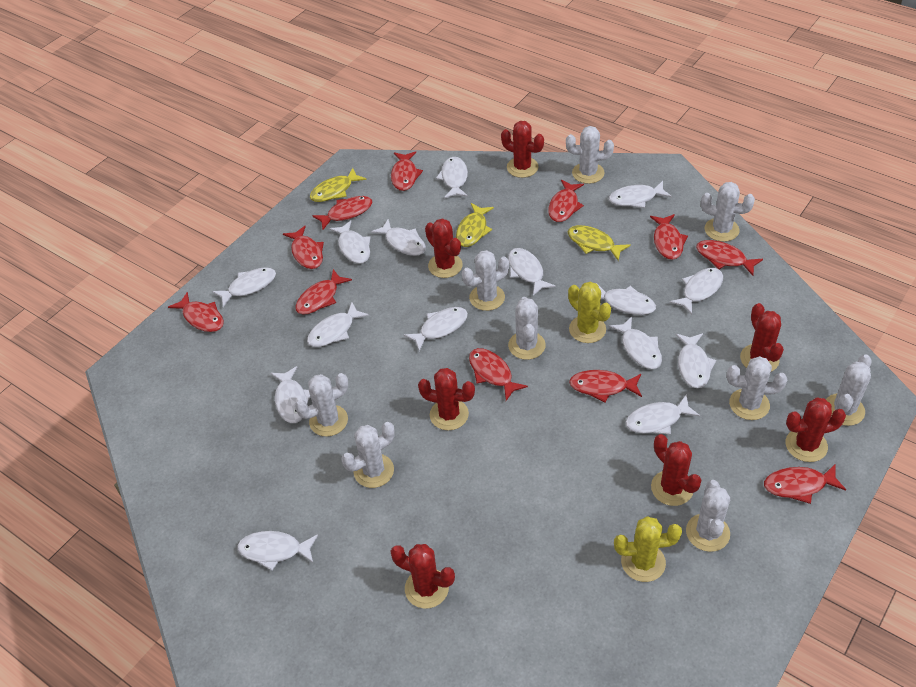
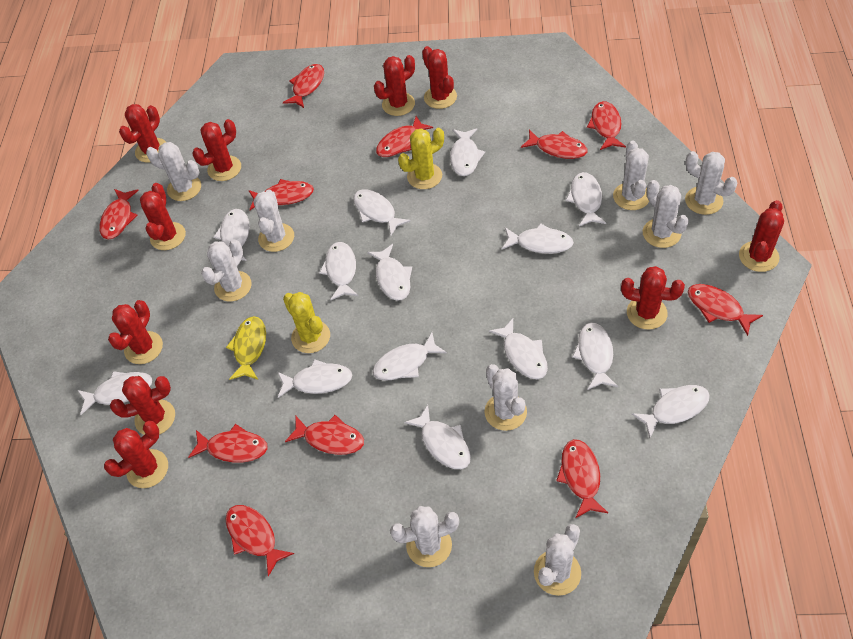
red cactus: [390,544,455,609] [418,368,475,430] [425,218,463,278] [501,121,544,178] [651,434,701,506] [740,303,784,372] [786,398,846,462] = 7 -> [104,421,168,488] [108,300,163,364] [110,376,175,435] [119,104,166,163] [140,183,186,250] [193,119,241,181] [374,55,415,116] [422,46,457,109] [621,266,685,330] [739,200,784,272] = 10
white fish: [212,267,276,307] [237,531,318,571] [270,366,310,423] [307,302,369,347] [329,220,370,264] [371,219,426,256] [404,307,468,351] [436,157,468,199] [508,248,556,296] [596,283,656,315] [609,181,672,208] [609,317,662,369] [625,394,700,435] [669,268,723,315] [675,333,716,388] = 15 -> [78,371,152,415] [213,209,250,261] [278,359,352,398] [319,242,358,300] [353,189,411,235] [367,244,412,301] [373,333,447,381] [404,405,471,469] [450,128,485,176] [489,318,548,379] [502,223,574,254] [565,172,606,226] [572,323,618,390] [632,385,710,438] = 14
yellow fish: [310,168,366,202] [456,203,494,247] [568,225,631,261] = 3 -> [226,316,266,380] = 1

